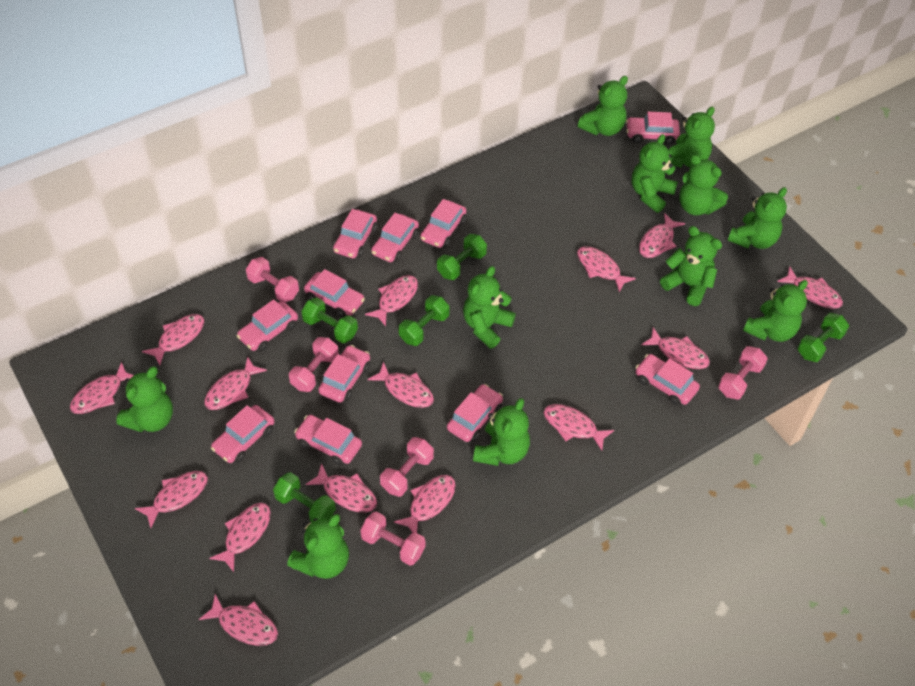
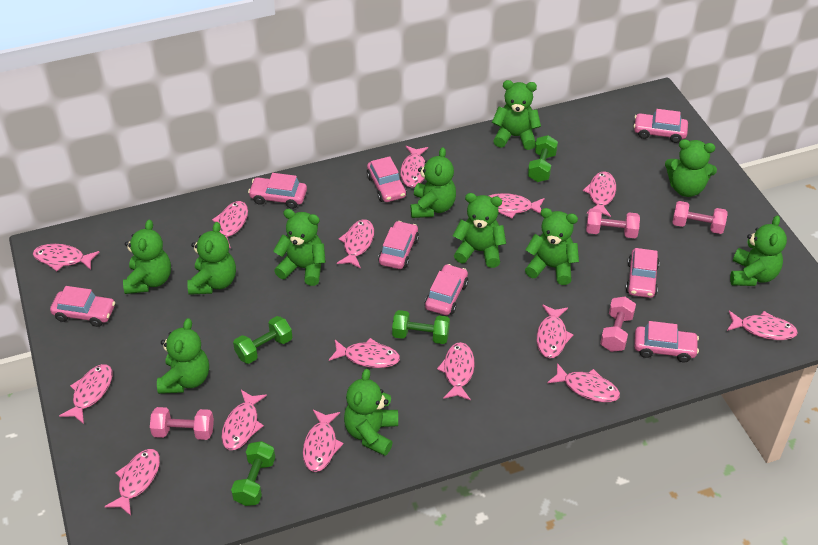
green dumbbell: [273,472,336,523] [301,297,358,343] [399,295,450,346] [437,234,487,280] [797,313,849,362] = 5 -> [231,441,275,506] [233,316,292,364] [392,310,450,344] [528,135,558,182] = 4
pink car: [211,405,275,463] [237,299,298,352] [294,415,362,466] [304,269,365,318] [318,345,370,403] [333,209,377,258] [371,213,419,262] [420,199,466,248] [447,384,503,442] [626,112,680,145] [635,354,700,406] = 11 -> [50,286,115,327] [248,173,307,209] [367,156,407,202] [378,221,419,269] [425,264,468,315] [626,248,660,298] [634,109,688,143] [634,321,699,362] = 8
pink dumbbell: [246,257,299,302] [289,337,339,392] [360,512,425,566] [380,437,434,497] [718,346,768,400] = 5 -> [150,407,214,440] [586,208,640,238] [600,297,636,352] [672,201,728,234] = 4

